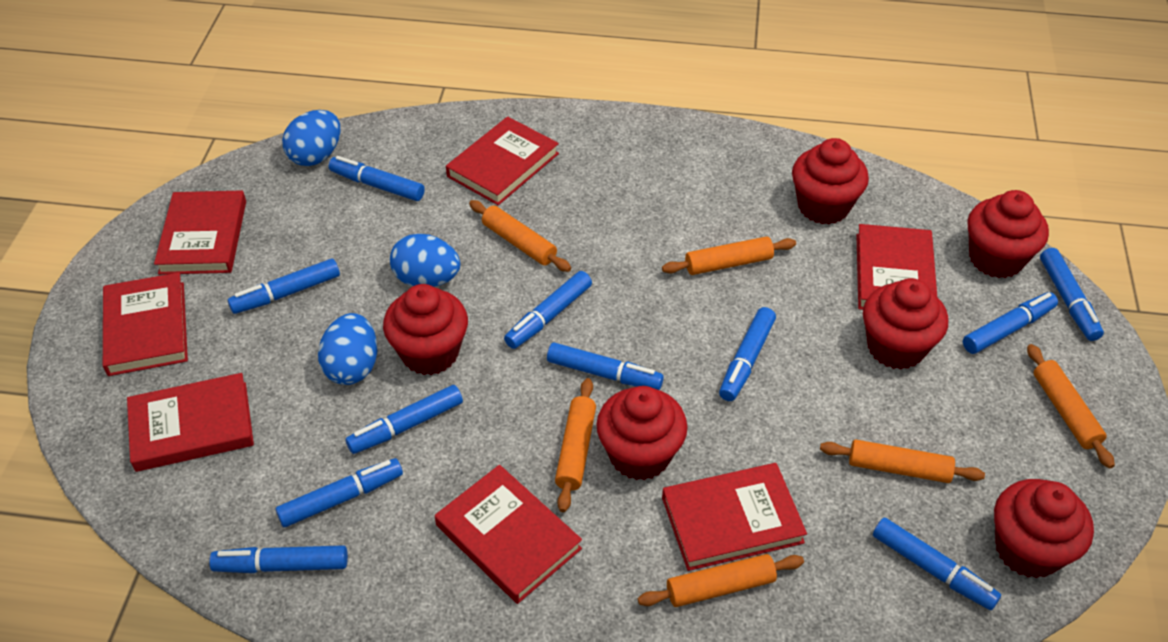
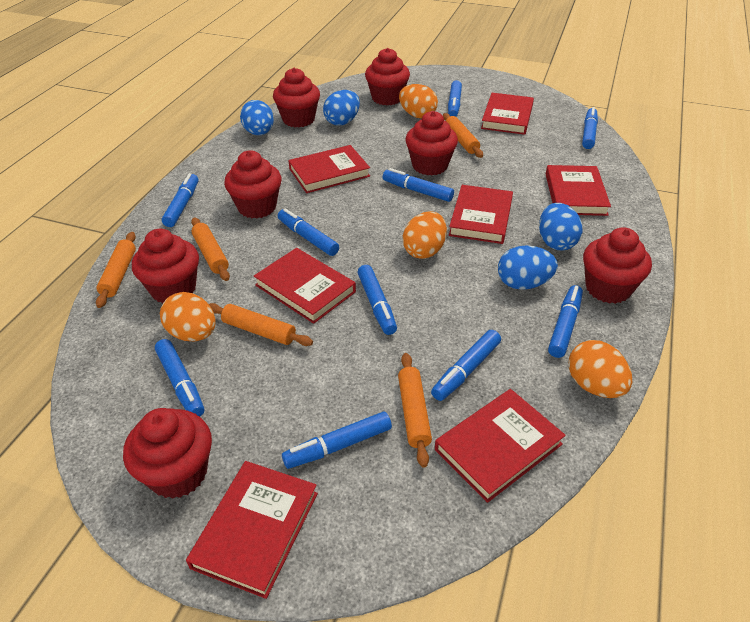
blue egg: [282,110,340,166] [318,313,377,385] [390,234,460,287] = 3 -> [240,100,274,135] [323,90,360,126] [498,245,558,290] [539,203,583,250] = 4
blue marker: [209,545,348,573] [228,259,340,314] [276,458,403,527] [329,156,425,201] [346,385,463,454] [504,271,592,349] [547,343,664,390] [719,307,776,401] [873,518,1001,610] [963,292,1058,354] [1040,248,1104,341] = 11 -> [155,339,204,417] [162,173,198,227] [278,208,339,256] [282,411,392,469] [358,265,397,335] [383,168,454,202] [431,330,501,401] [448,80,462,117] [548,285,583,358] [582,107,598,149] = 10
orange egg: none = 0 -> [160,292,216,341] [399,84,438,118] [403,211,447,259] [568,340,632,398] = 4
orange rolling pin: [469,200,571,272] [555,378,596,512] [638,554,804,607] [662,236,796,275] [820,439,985,483] [1027,344,1115,468] = 6 -> [96,232,136,308] [191,217,230,281] [209,303,313,346] [398,353,432,468] [443,113,483,158] = 5
red cupcake: [383,284,468,375] [596,386,688,480] [792,138,869,224] [863,278,948,369] [967,190,1049,278] [994,479,1094,579] = 6 -> [123,408,212,499] [132,229,199,304] [224,150,281,219] [273,68,320,127] [365,48,410,105] [405,111,458,175] [583,227,652,304] = 7

